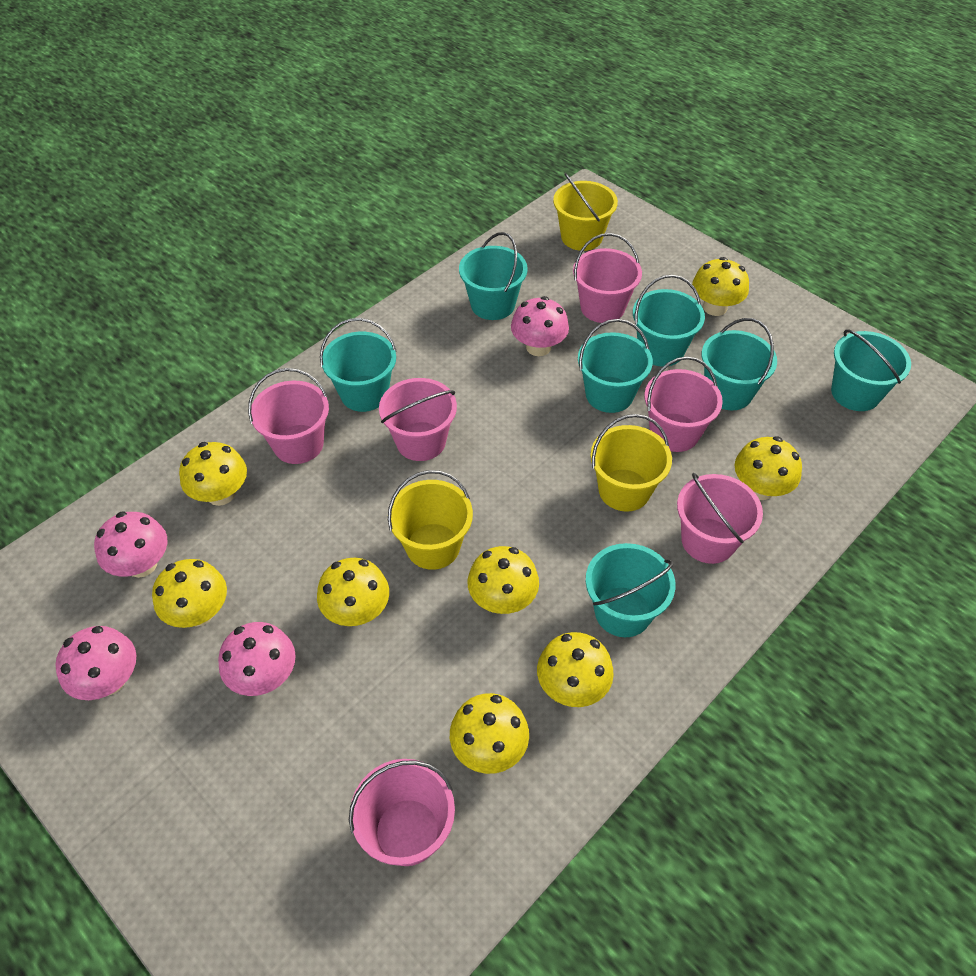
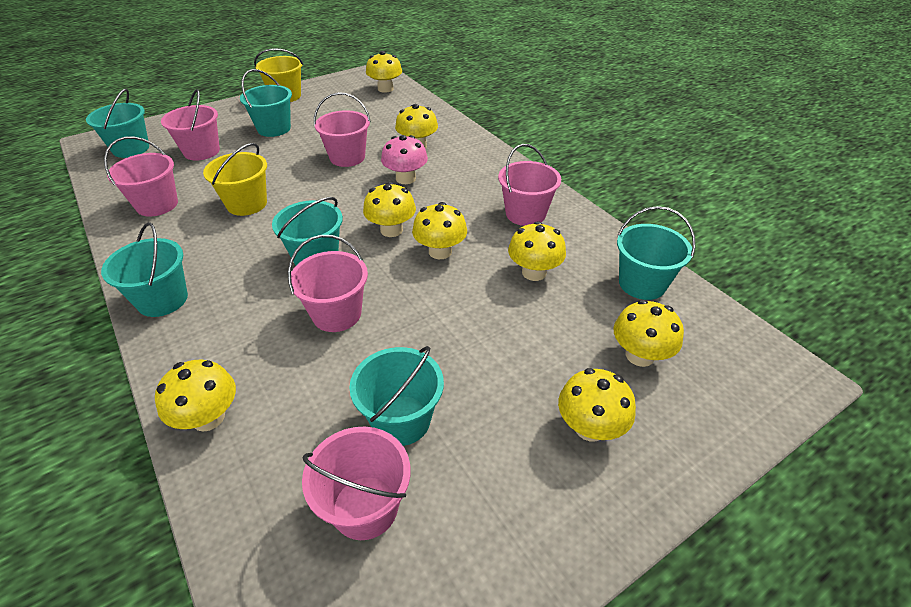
pink mushroom: [55,626,136,700] [94,512,168,578] [218,622,296,696] [511,296,569,356] = 4 -> [381,135,428,184] = 1
turquoise bucket: [320,318,396,412] [459,232,528,320] [578,319,653,413] [586,543,676,637] [633,275,705,367] [702,318,777,410] [831,330,911,411] = 7 -> [86,89,149,158] [101,222,188,317] [240,69,292,137] [272,197,343,266] [349,346,444,446] [617,206,695,300] = 6
yellow bucket: [388,470,473,570] [553,173,618,251] [590,414,672,512] = 3 -> [203,143,267,216] [254,48,303,102] = 2

